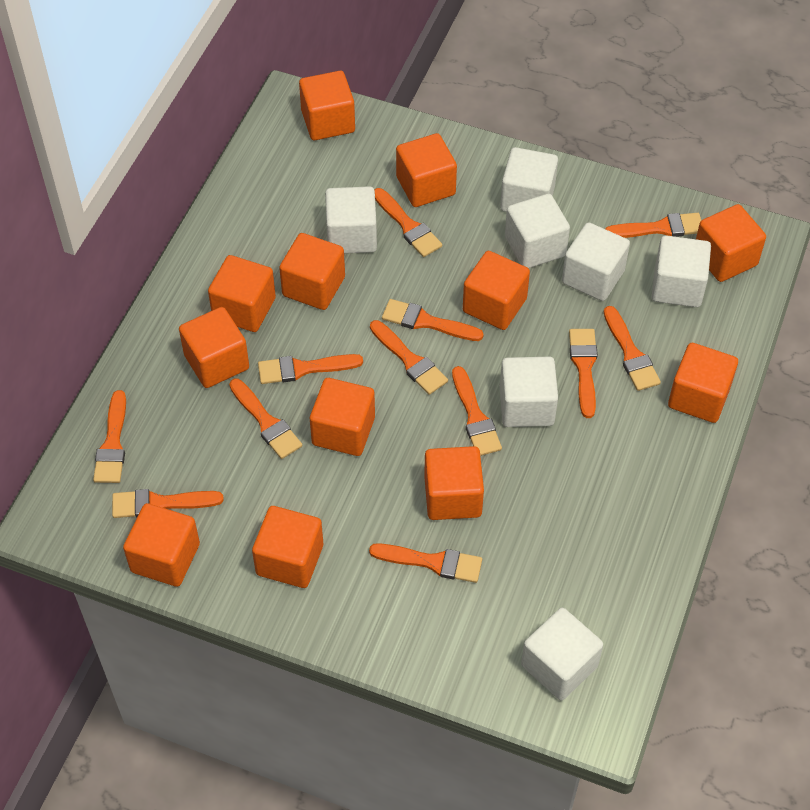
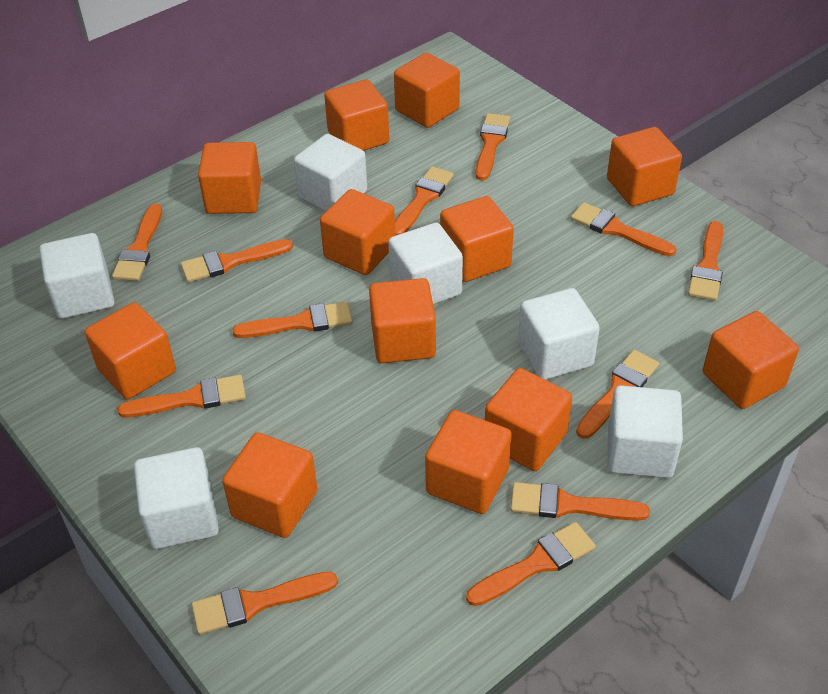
white cube: [325,186,377,253] [500,147,558,212] [500,357,558,427] [505,194,570,268] [521,608,603,701] [562,222,630,301] [652,235,711,307] = 7 -> [39,233,114,319] [134,447,219,549] [294,134,367,211] [388,222,463,304] [518,288,600,380] [607,385,683,478] = 6

